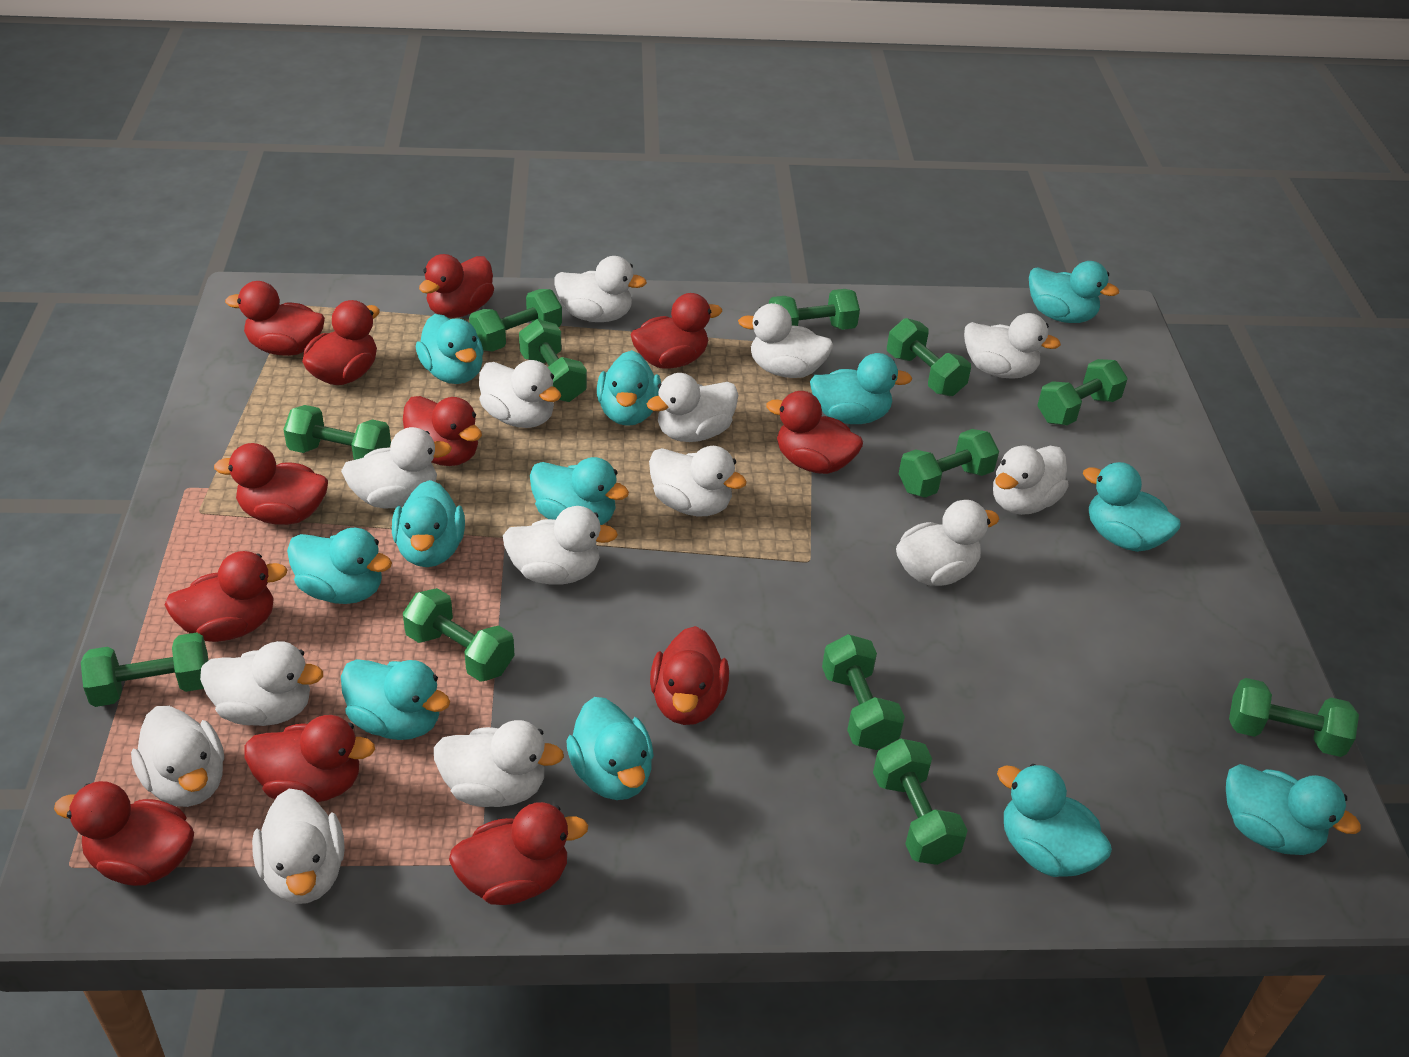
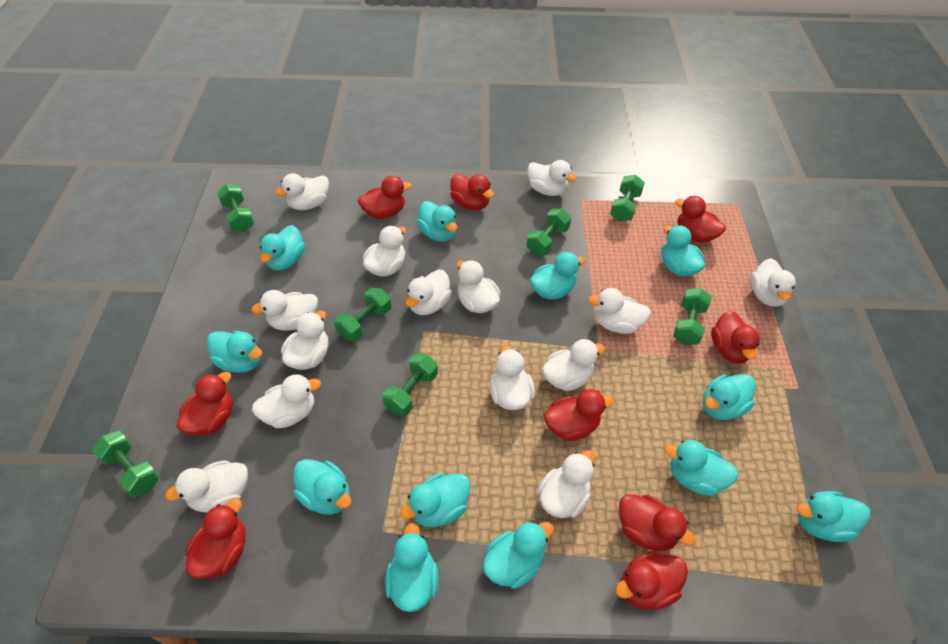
green dumbbell: [81,632,208,707] [283,405,391,460] [403,588,514,682] [469,289,562,352] [519,319,587,402] [769,289,860,330] [822,634,905,750] [873,738,968,865] [887,318,971,396] [899,429,999,498] [1037,359,1127,426] [1229,678,1359,757] = 12 -> [92,431,159,497] [217,184,255,232] [334,288,391,342] [382,353,438,416] [526,209,571,255] [610,174,645,222] [673,288,712,345] = 7
red duck: [54,781,194,886] [164,551,288,642] [214,443,328,525] [225,281,325,356] [245,715,375,802] [302,300,380,385] [403,396,482,466] [419,254,494,318] [449,802,588,905] [630,293,722,369] [650,626,729,725] [766,391,863,474] = 12 -> [176,372,233,436] [186,498,246,579] [358,176,412,219] [450,174,494,211] [544,389,614,441] [615,551,688,610] [619,494,696,551] [675,196,726,243] [711,311,760,364] = 9

